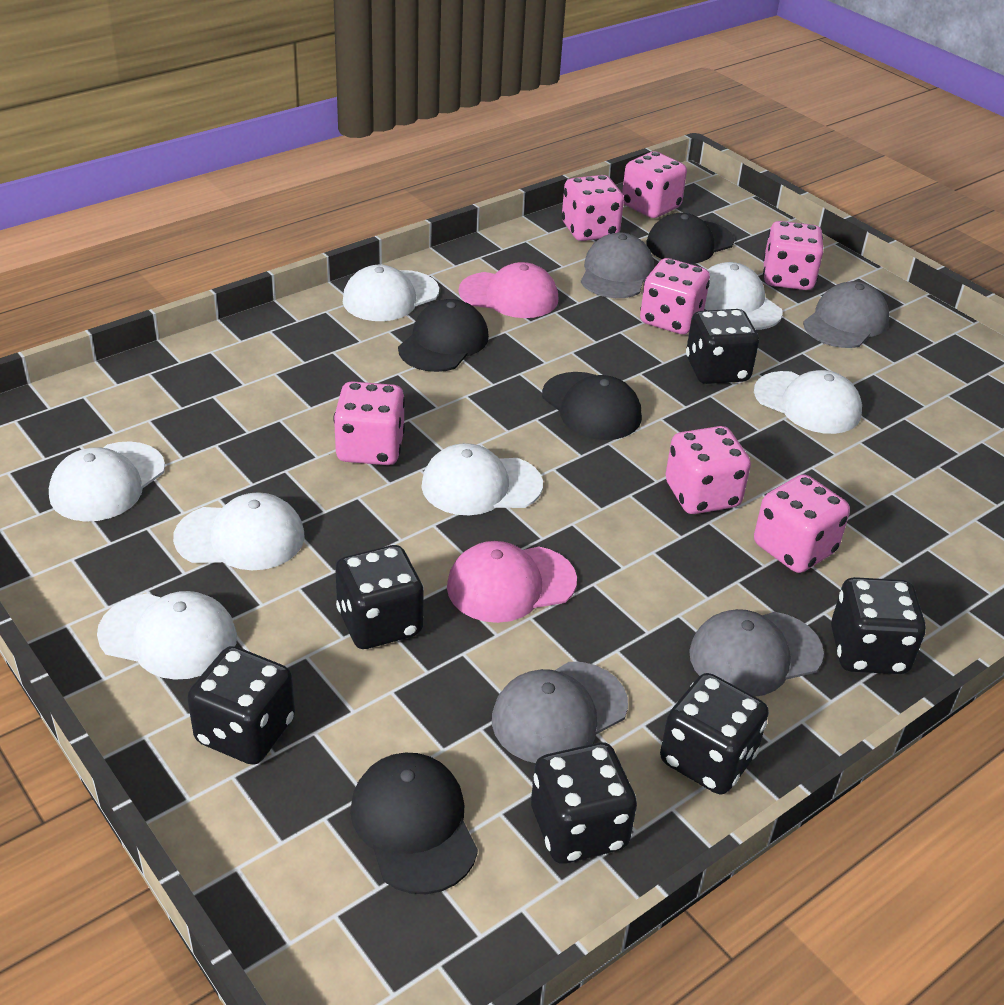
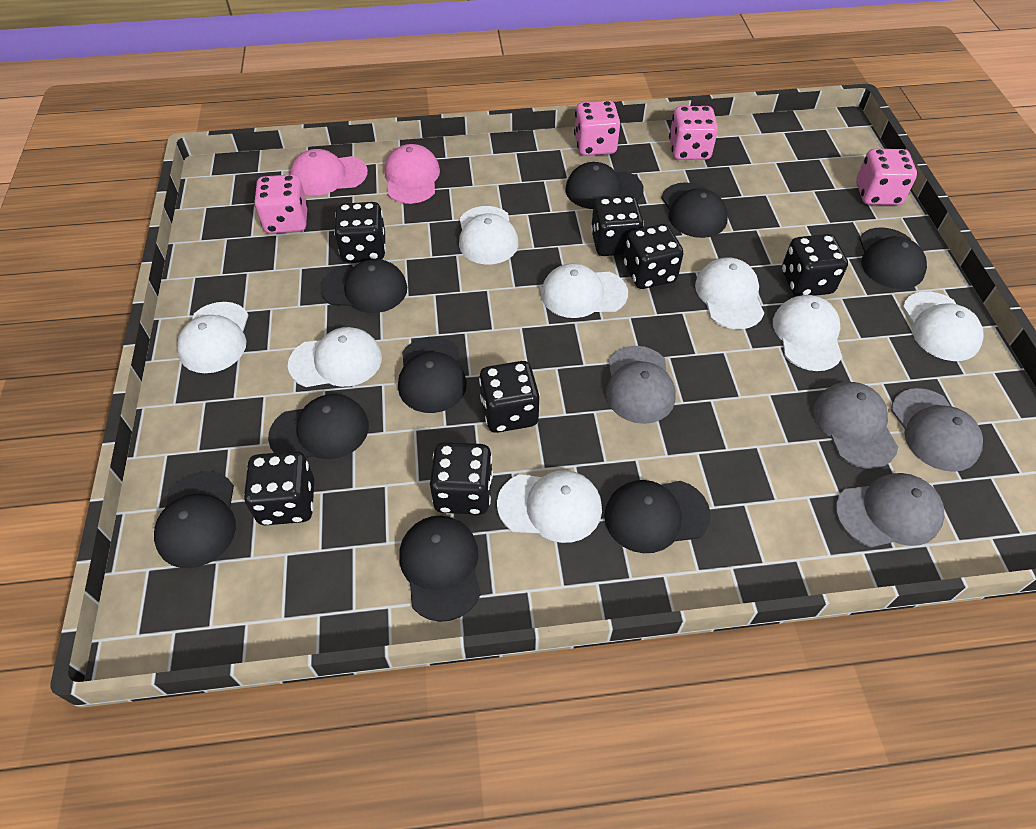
black cap: [350,753,478,894] [398,299,489,372] [542,372,642,440] [646,213,734,264] = 4 -> [154,471,236,568] [268,394,369,459] [320,259,407,313] [398,337,467,413] [399,516,481,622] [565,162,644,209] [604,480,711,553] [661,182,728,238] [859,227,927,289] = 9
black dice: [187,646,295,765] [335,545,424,649] [531,743,637,864] [660,673,769,794] [686,309,759,384] [831,577,926,674] = 6 -> [244,451,314,525] [334,202,386,262] [430,442,493,515] [479,361,540,433] [591,196,644,256] [624,224,683,289] [782,234,848,296] = 7
pink dice: [333,381,405,465] [562,175,624,241] [622,151,687,218] [640,258,710,334] [666,426,751,514] [754,474,850,573] [763,221,823,290] = 7 -> [254,174,308,234] [574,100,621,156] [669,106,718,160] [856,149,917,205] = 4
white cap: [49,441,165,522] [97,591,237,680] [173,492,305,570] [343,265,439,321] [421,443,543,515] [704,262,783,330] [754,370,862,434] = 7 -> [177,302,249,373] [288,327,382,387] [459,206,519,265] [497,470,602,543] [541,263,628,318] [695,257,764,329] [773,295,842,371] [903,291,983,361] = 8

